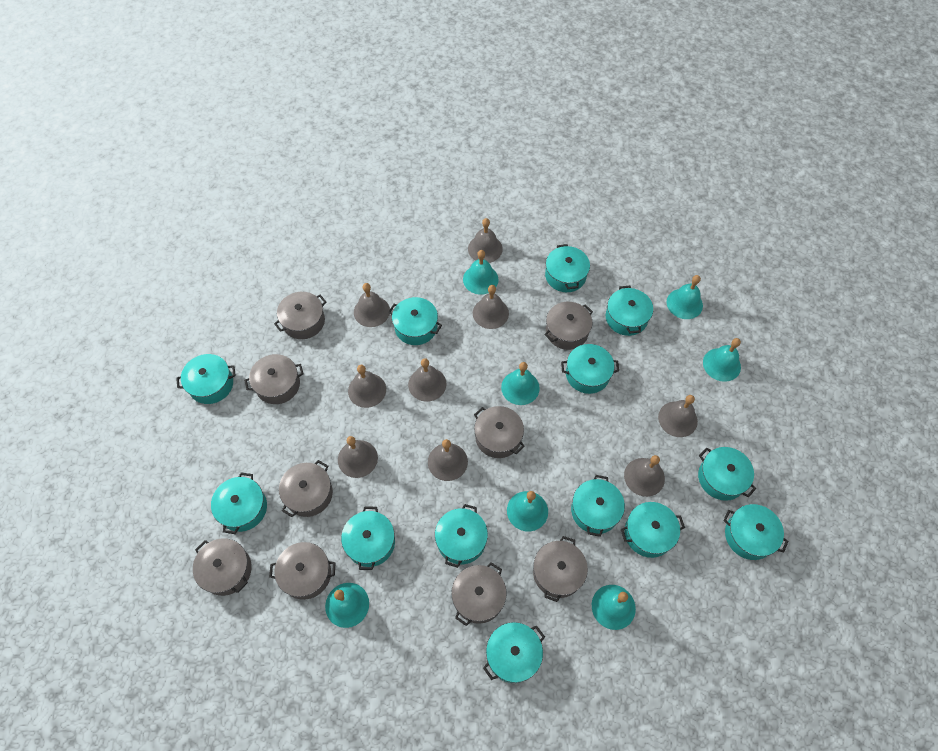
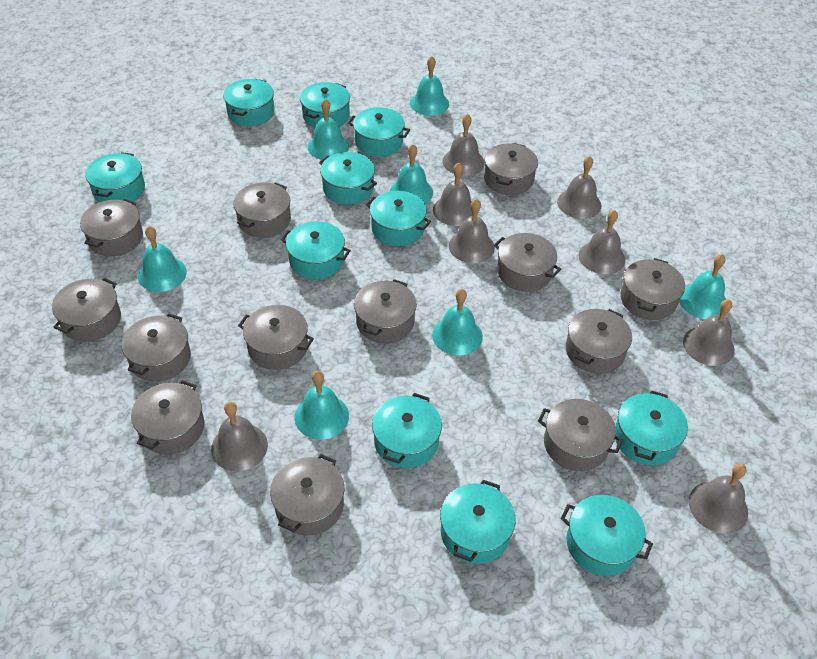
grey bell: [338,436,378,478] [348,365,386,408] [354,283,390,327] [408,358,446,402] [428,439,468,481] [468,218,503,263] [473,285,509,329] [624,455,665,497] [658,395,698,437] = 9 -> [211,402,268,471] [433,162,472,226] [442,114,485,176] [449,198,495,263] [557,156,601,219] [578,210,625,274] [683,299,735,366] [689,463,748,534] = 8
grey pot: [193,538,252,596] [244,354,304,404] [269,542,336,600] [274,292,326,339] [279,460,333,517] [451,562,507,626] [474,406,525,458] [533,536,588,602] [544,302,593,350] = 9 -> [52,278,121,342] [80,199,143,256] [121,313,191,382] [131,380,204,455] [233,182,291,238] [238,305,314,370] [270,454,344,536] [354,279,417,343] [484,143,538,195] [494,233,561,292] [538,399,623,471] [566,309,632,374] [620,258,685,320] = 13
turquoise pot: [176,354,236,404] [211,473,267,534] [341,507,395,570] [389,297,442,345] [435,504,488,568] [483,622,545,683] [545,244,590,292] [561,344,619,394] [571,475,625,537] [606,286,653,336] [621,502,685,558] [698,447,756,501] [723,504,788,560] = 13 -> [85,152,145,202] [223,79,275,126] [281,221,351,280] [300,82,350,128] [319,152,377,205] [348,107,410,156] [366,191,431,246] [372,393,442,468] [440,480,515,564] [561,495,653,576] [615,390,688,465] = 11

